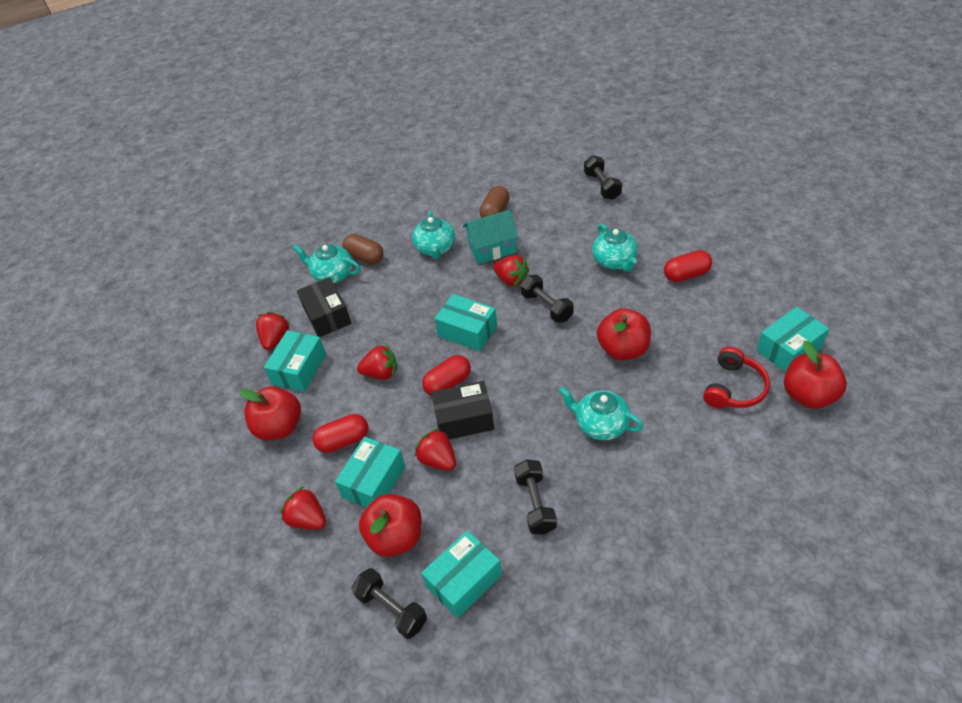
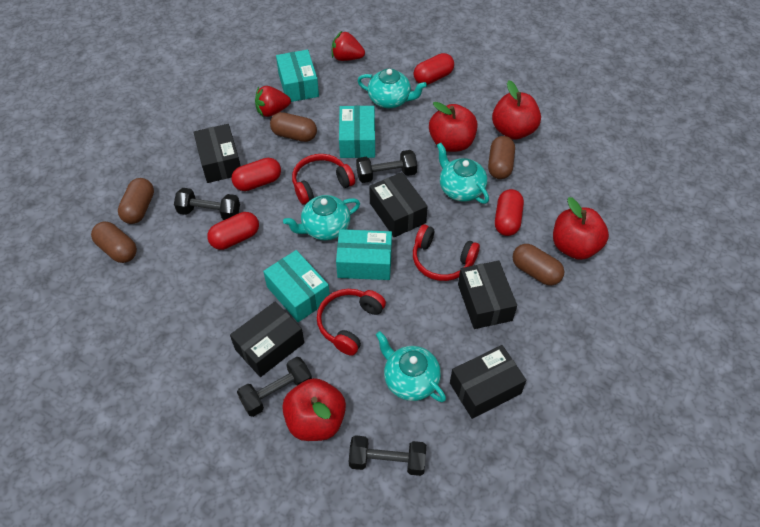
black box: [297,277,351,337] [431,381,494,439] = 2 -> [193,124,240,183] [230,301,304,377] [369,172,428,237] [450,345,526,419] [458,261,517,329] = 5
brown capsule: [342,234,384,265] [480,186,510,218] = 2 -> [91,222,137,263] [118,178,154,224] [270,112,317,142] [488,136,515,179] [513,244,564,286] = 5
red capsule: [313,414,368,453] [422,355,471,396] [664,250,712,282] = 3 -> [207,212,259,250] [231,158,281,191] [413,53,454,85] [495,189,524,236] = 4
red headphones: [703,347,770,408] = 1 -> [292,154,355,205] [317,289,386,356] [413,224,480,281] = 3
red strawberry: [256,312,290,350] [280,486,326,530] [357,344,397,379] [415,428,456,471] [493,255,529,287] = 5 -> [255,86,291,117] [332,31,365,61] = 2
turquoise box: [264,330,326,392] [335,437,405,508] [421,530,502,619] [434,294,497,351] [756,307,829,372] = 5 -> [263,250,330,322] [276,50,319,102] [336,229,392,280] [339,106,375,158] = 4
turquoise house: [463,210,518,264] = 1 -> none = 0

